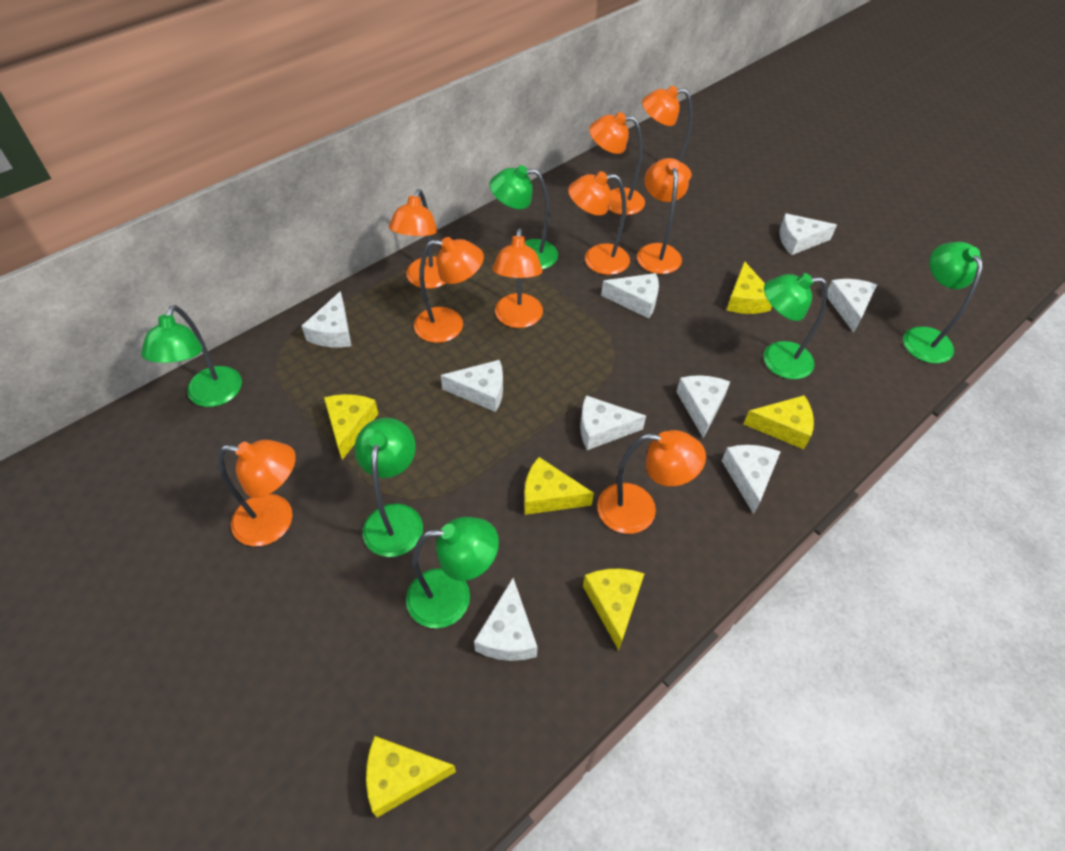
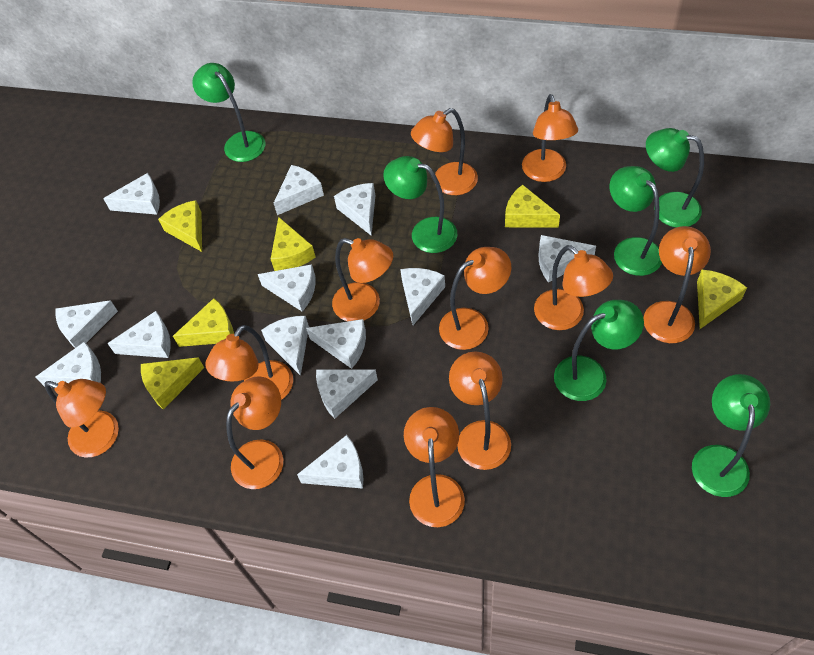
orange lamp: [218,440,296,546] [389,189,446,289] [414,237,484,343] [492,228,543,328] [568,171,630,275] [589,112,645,215] [597,430,706,534] [637,158,689,274] [642,86,693,180] = 9 -> [45,379,119,458] [205,325,293,400] [226,376,283,489] [332,238,393,321] [404,407,465,527] [411,108,478,195] [439,247,511,350] [449,351,511,470] [522,94,578,182] [534,245,613,330] [644,226,711,343] = 11
white cheese: [302,291,352,347] [441,360,503,412] [474,578,538,661] [580,395,646,450] [601,273,659,319] [676,375,730,439] [722,445,781,514] [779,213,837,255] [828,279,877,333] = 9 -> [36,342,101,387] [56,300,118,348] [103,173,160,215] [107,311,171,358] [258,264,316,312] [261,316,309,376] [274,165,324,215] [297,435,364,489] [306,319,366,369] [316,369,378,419] [334,183,375,236] [400,268,445,325] [539,235,596,283] = 13

